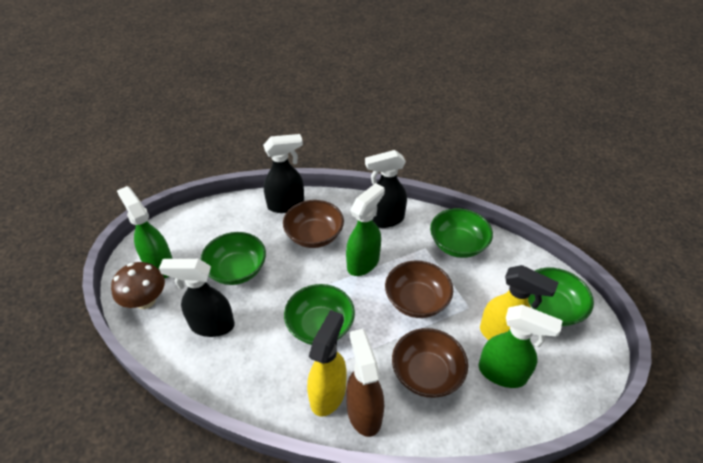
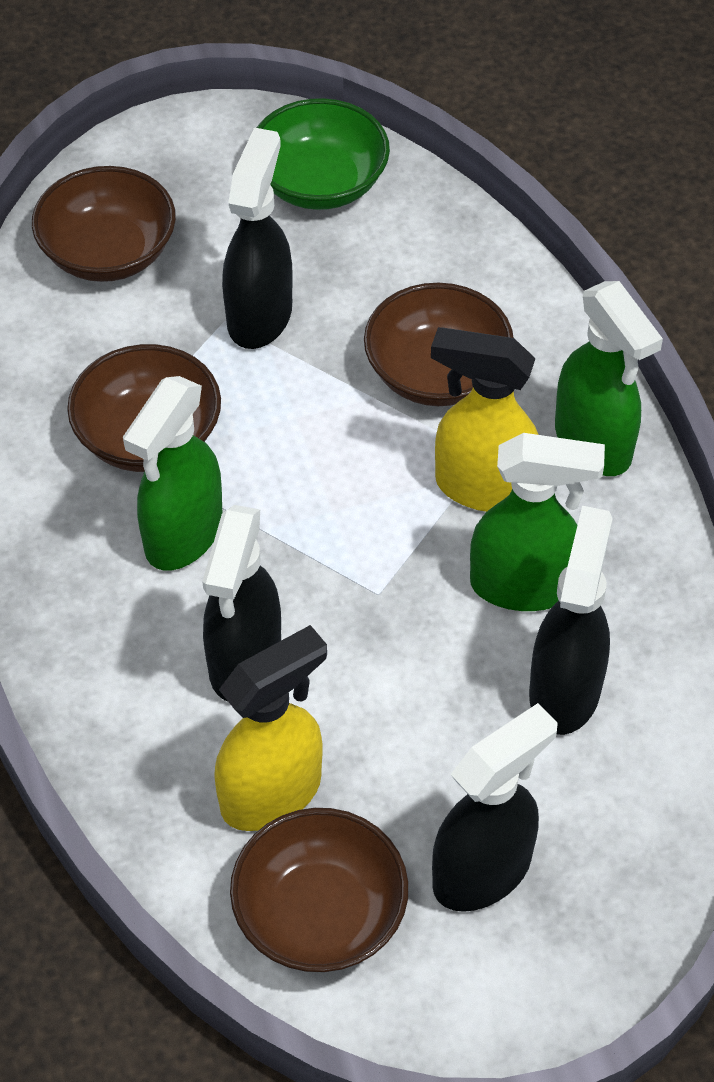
black spray bottle: [159,259,235,337] [263,134,304,213] [365,150,407,228] = 3 -> [202,505,281,701] [222,128,293,349] [432,703,558,912] [529,506,613,735] = 4
brown bowl: [283,200,344,248] [385,260,453,318] [392,328,468,398] = 3 -> [32,166,176,282] [67,344,221,472] [230,808,409,972] [364,283,514,406] = 4
brown mushroom: [111,262,165,309] = 1 -> none = 0
brown spray bottle: [346,329,384,437] = 1 -> none = 0
green bowl: [201,232,266,285] [284,284,355,345] [430,208,493,258] [528,268,594,326] = 4 -> [257,98,390,210] = 1

